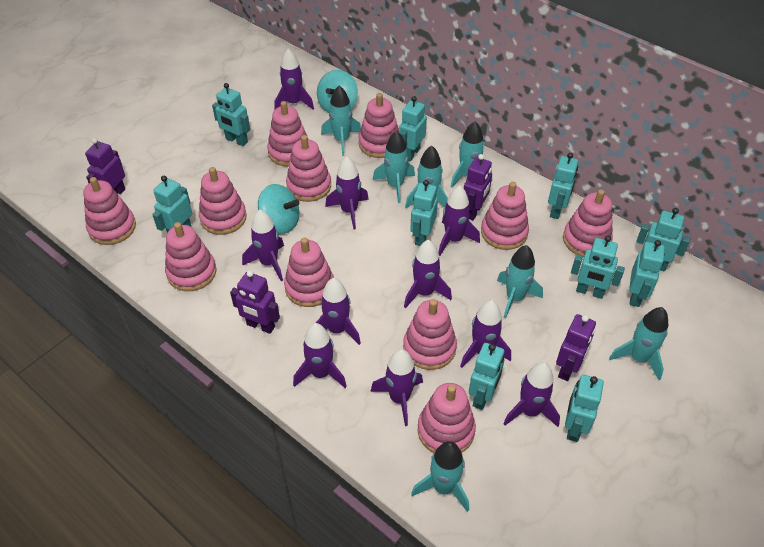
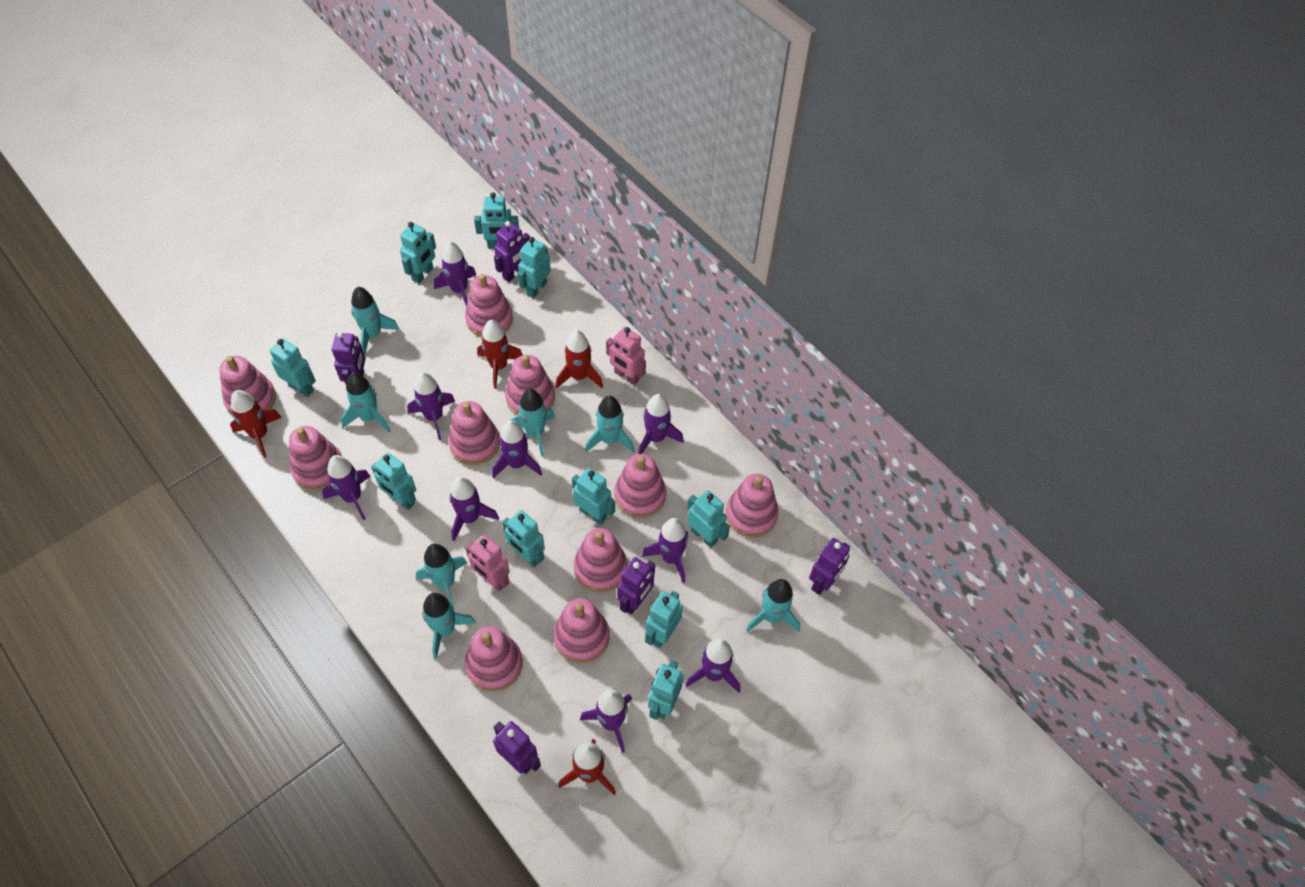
pink robot: none = 0 -> [465,535,510,591] [606,327,646,385] = 2
pink stacking toy: [83,177,136,245] [165,222,217,291] [199,167,247,235] [267,101,307,166] [284,237,334,307] [286,135,331,202] [358,93,399,158] [403,299,457,370] [418,383,476,453] [481,182,529,250] [563,189,613,257] = 11 -> [219,356,276,416] [289,426,342,490] [448,401,500,465] [465,274,513,337] [465,626,523,691] [505,355,555,415] [553,598,609,663] [574,528,627,593] [614,454,666,518] [726,473,778,538] = 10
purple robot: [85,138,125,194] [230,270,280,334] [464,154,492,220] [556,314,596,381] = 4 -> [332,332,366,384] [493,721,541,774] [494,221,530,282] [617,557,655,615] [809,538,850,595] = 5
purple rocket: [242,210,284,281] [274,49,314,110] [293,323,347,388] [316,278,361,345] [325,157,369,230] [370,349,423,426] [404,240,452,308] [438,186,480,256] [460,300,511,368] [503,362,560,427] = 10 -> [322,455,371,520] [407,372,455,440] [434,241,476,306] [449,477,499,541] [492,420,542,478] [580,689,632,753] [638,394,684,454] [642,518,688,583] [685,639,740,693] = 9
red rocket: none = 0 -> [230,390,282,458] [477,320,523,389] [556,330,603,388] [558,739,616,795] = 4
turquoise spinning top: [258,184,299,234] [317,70,358,113] = 2 -> none = 0

